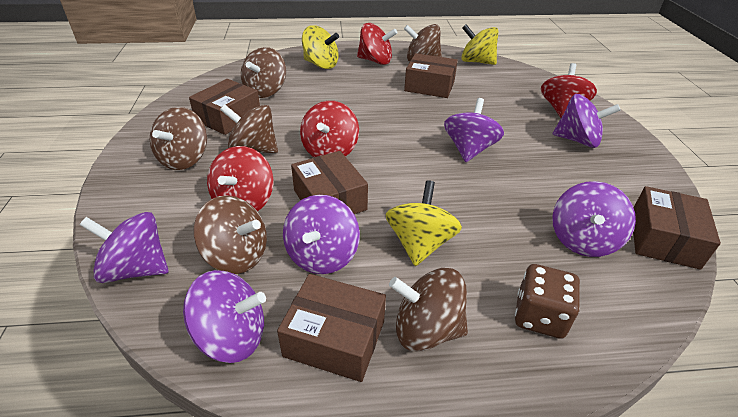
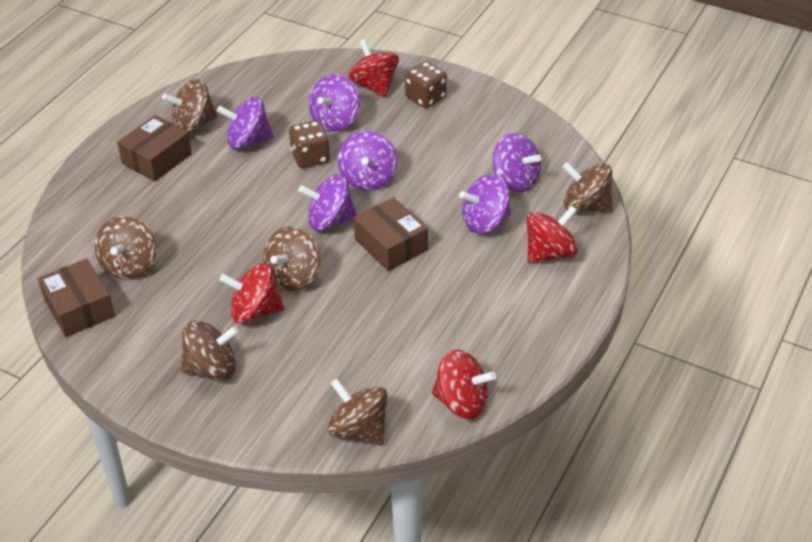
brown box: [189,79,260,135] [277,274,386,382] [291,151,368,214] [404,53,458,98] [633,186,721,270] = 5 -> [38,258,115,337] [117,115,192,182] [354,197,428,271] = 3
brown dice: [515,264,580,339] = 1 -> [289,121,330,168] [405,61,447,108] = 2
yellow spinning top: [302,25,339,69] [386,180,462,266] [461,25,498,65] = 3 -> none = 0

